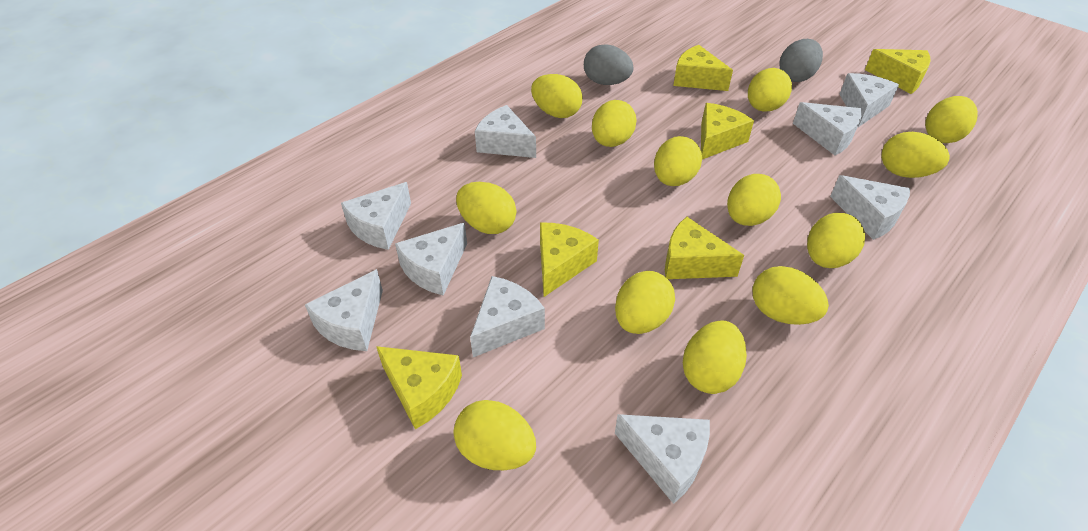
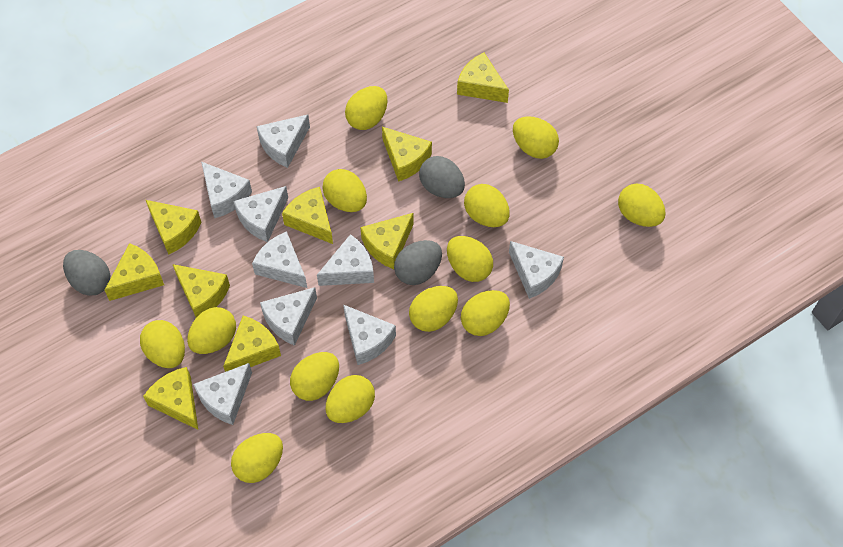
grey egg: [584,44,634,85] [779,39,823,82] = 2 -> [63,250,110,296] [394,240,442,285] [419,156,465,198] = 3
yellow cheese: [376,346,462,429] [540,222,599,297] [665,217,744,279] [673,45,733,91] [701,103,754,159] [865,49,931,94] = 6 -> [104,243,164,301] [143,367,198,430] [146,200,201,255] [173,264,230,317] [223,315,281,372] [282,187,333,244] [360,213,414,269] [382,127,432,182] [457,53,509,103] = 9

